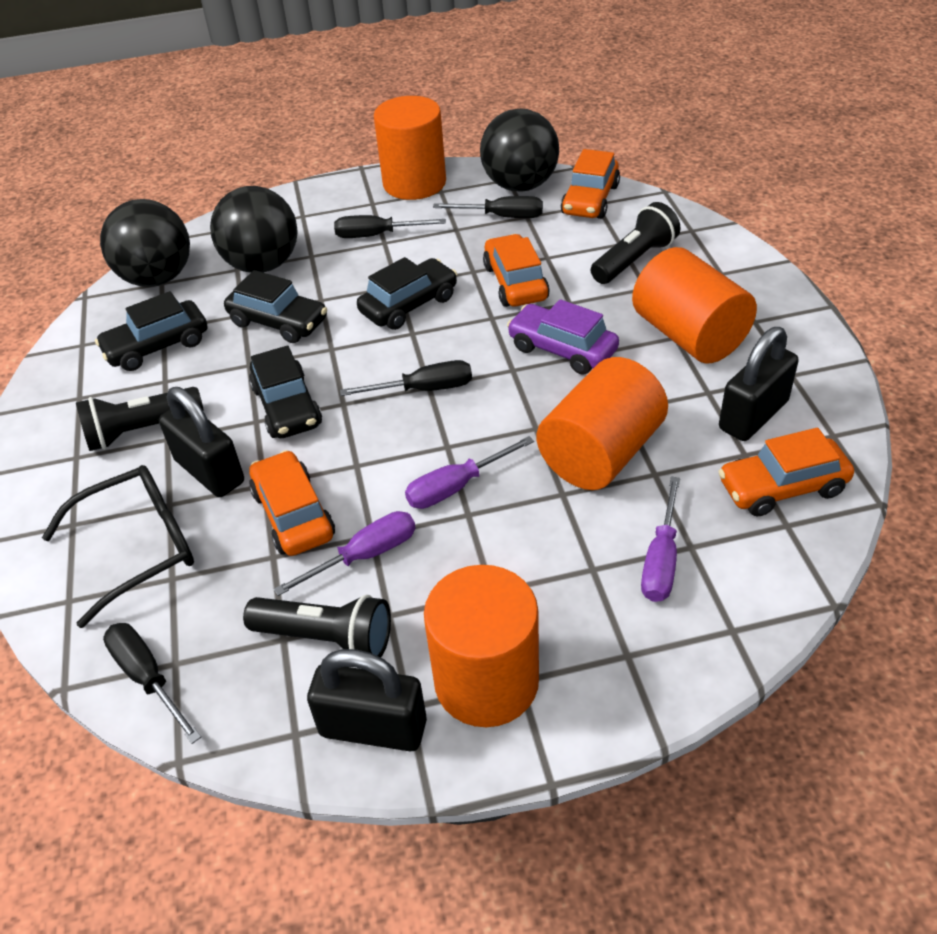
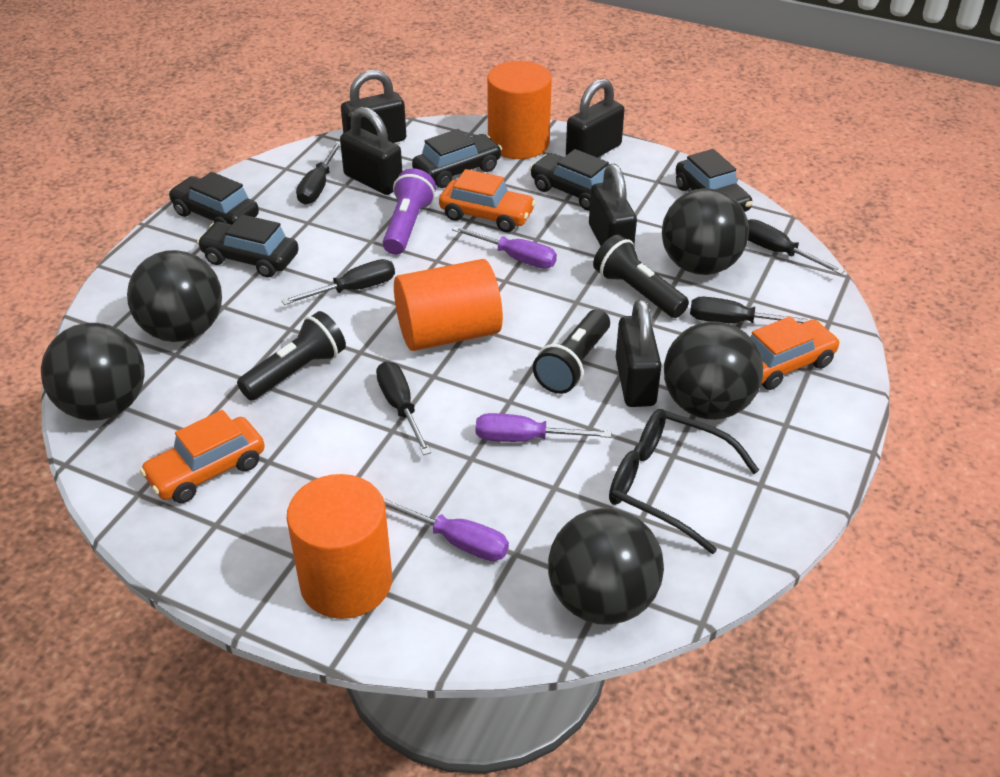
black ball: [100,199,190,287] [210,186,298,273] [480,108,559,192] = 3 -> [41,323,145,421] [127,250,222,342] [548,508,664,625] [662,188,749,275] [664,321,763,420] = 5
black car: [95,291,207,371] [224,270,327,343] [249,346,322,438] [357,257,457,330] = 4 -> [168,172,259,224] [197,214,299,277] [412,129,502,188] [530,149,614,211] [676,149,753,212] = 5
black padlock: [159,387,244,497] [307,649,427,751] [719,327,799,441] = 3 -> [340,107,402,195] [341,70,406,143] [566,78,625,158] [589,164,637,246] [616,299,662,407] = 5
black screwdriver: [103,623,201,744] [334,215,446,238] [340,360,472,396] [433,196,543,218] = 4 -> [281,259,395,305] [296,141,341,205] [376,361,431,455] [690,297,814,323] [748,219,845,274] = 5
orange car: [249,450,335,556] [483,234,550,307] [561,149,620,219] [718,428,854,517] = 4 -> [140,410,265,503] [439,169,536,232] [750,316,840,390] = 3
orange cylinder: [374,96,446,200] [424,565,539,727] [536,357,668,490] [632,247,757,364] = 4 -> [287,474,392,619] [394,259,503,351] [487,61,552,159] = 3
purple car: [507,299,619,375] = 1 -> none = 0
purple flashlight: none = 0 -> [383,169,436,255] = 1

